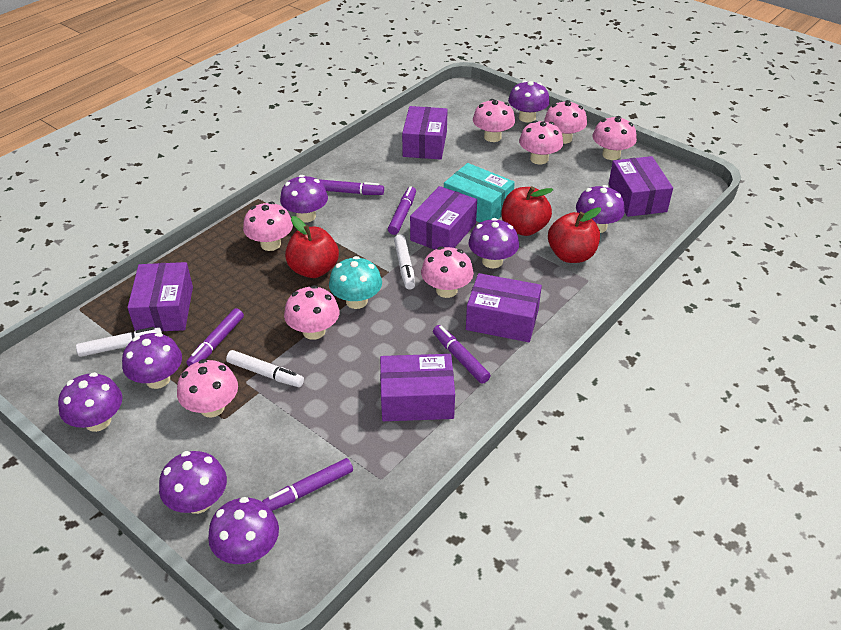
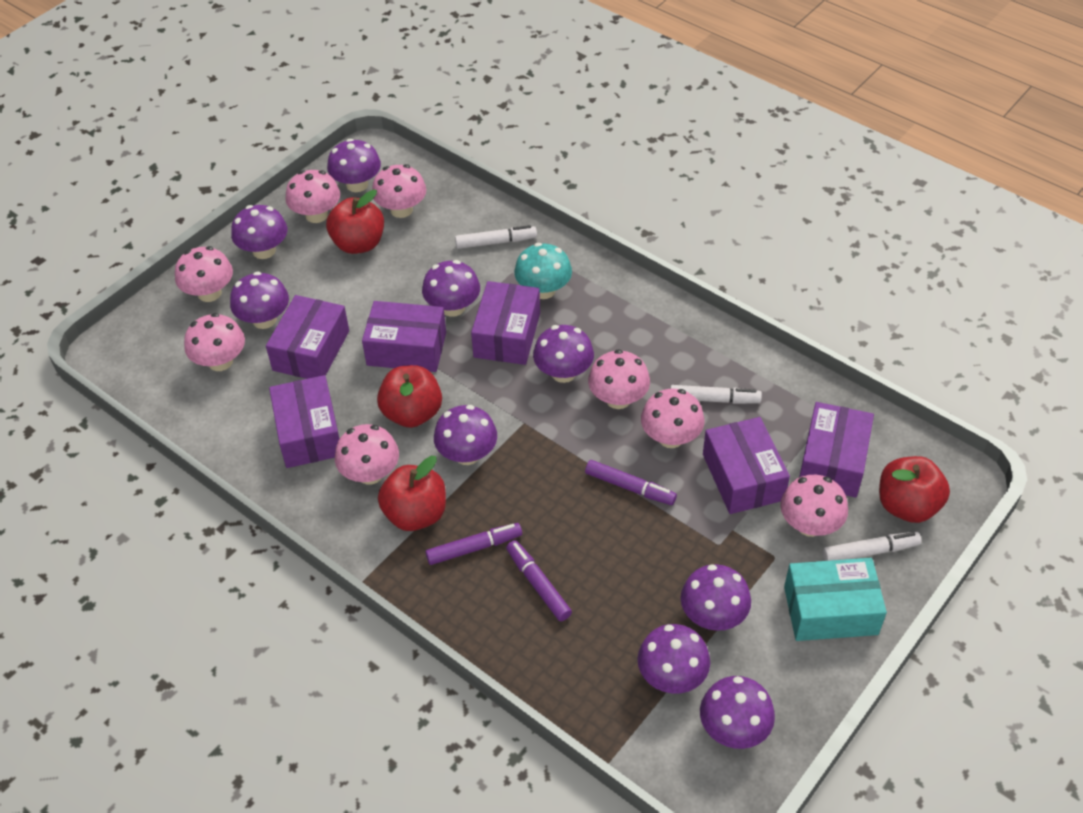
purple marker: [186,308,244,366] [262,458,353,511] [319,179,384,195] [388,186,416,235] [433,325,491,384] = 5 -> [425,523,522,565] [506,540,572,621] [585,460,677,505] = 3
purple mushroom: [58,372,122,432] [122,333,182,389] [159,451,227,514] [208,497,279,564] [280,175,328,223] [468,218,519,268] [508,80,550,122] [576,185,625,233] = 8 -> [230,271,289,329] [231,205,287,259] [327,139,381,192] [422,260,480,317] [434,405,497,465] [533,325,594,383] [638,624,710,694] [681,564,751,631] [700,676,775,749] = 9
red apple: [285,216,339,278] [502,186,553,236] [548,207,601,263] = 3 -> [326,190,384,254] [377,365,442,428] [378,456,446,531] [879,456,950,523] = 4

